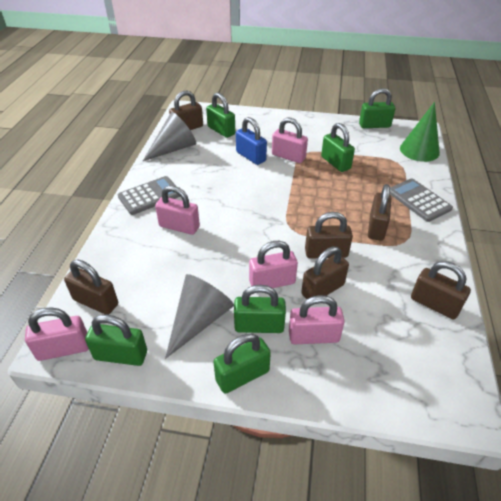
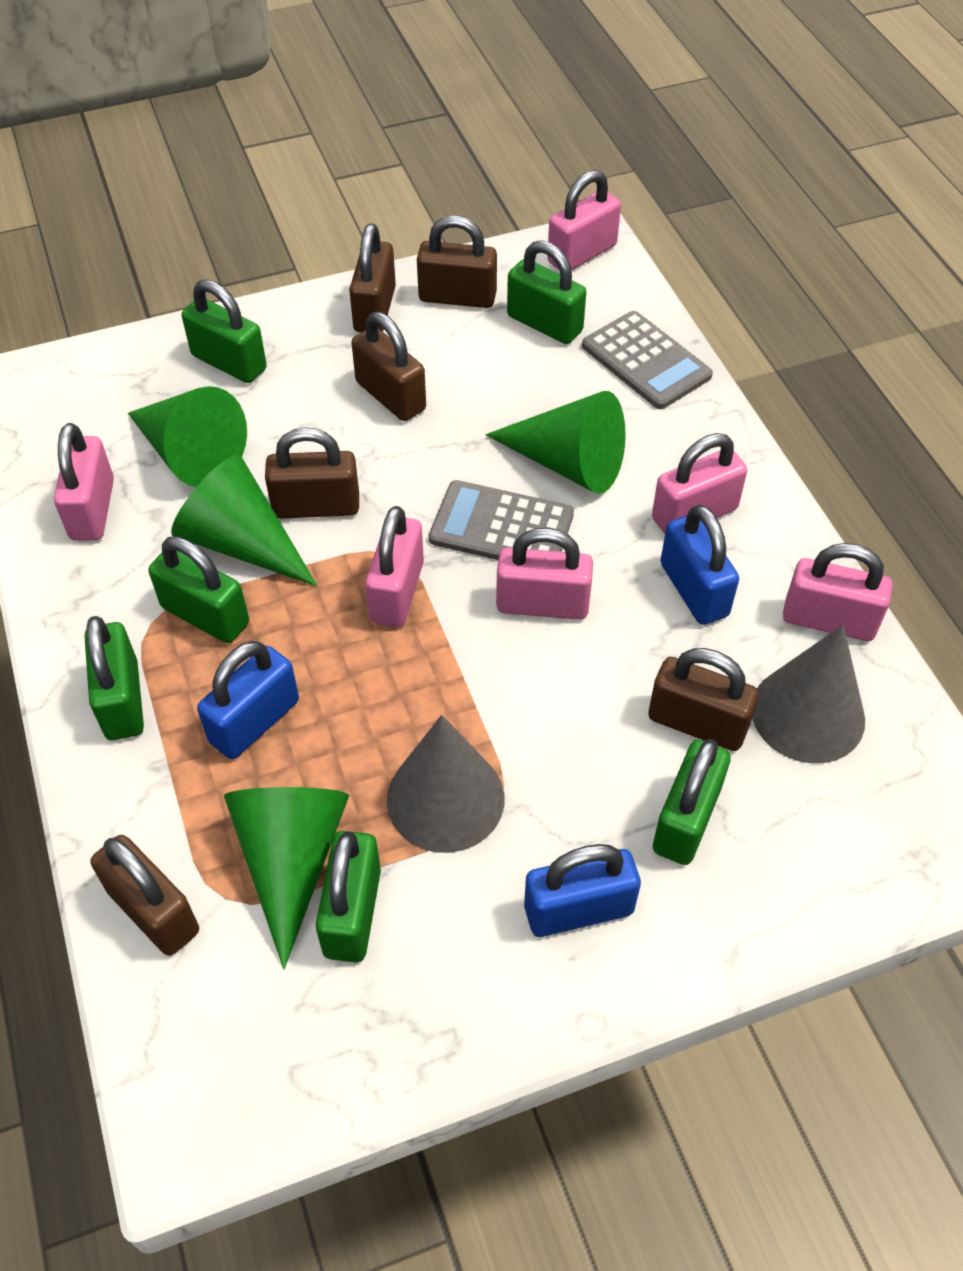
blue padlock: [236,117,267,165] = 1 -> [197,641,299,759] [524,844,641,937] [661,505,739,625] = 3
green cone: [400,102,440,162] = 1 -> [128,386,247,487] [171,455,317,586] [224,787,349,969] [486,391,626,494] = 4
pink padlock: [25,307,89,361] [155,185,200,235] [249,241,298,288] [272,117,308,163] [289,295,345,344] = 5 -> [54,423,114,541] [365,506,424,627] [496,528,593,620] [547,170,621,270] [652,433,747,534] [783,543,893,641] = 6

